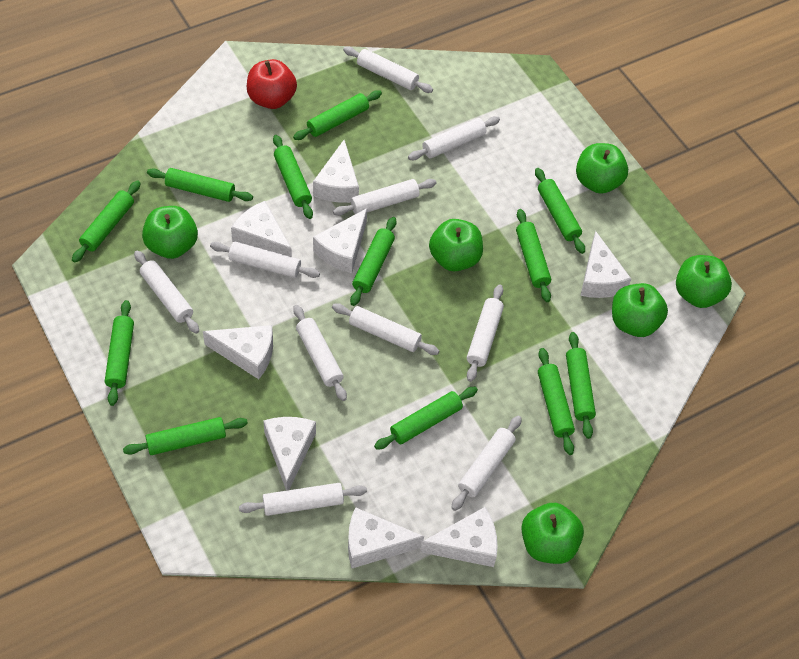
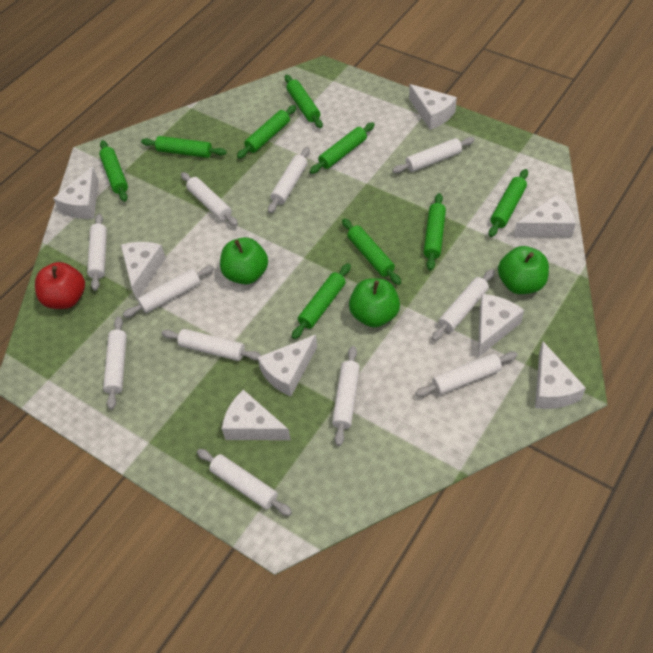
green apple: [142,206,198,259] [429,219,483,272] [521,503,584,564] [576,143,628,194] [612,283,668,337] [676,255,732,308] = 6 -> [220,237,268,284] [349,278,400,328] [498,246,549,294] = 3
green rolling pin: [72,181,140,262] [105,300,134,406] [123,417,248,455] [147,168,253,202] [273,135,313,219] [293,90,382,140] [350,217,396,306] [374,387,478,450] [516,209,551,302] [535,168,585,254] [538,348,575,455] [566,332,596,439] = 12 -> [99,140,128,202] [141,136,227,158] [237,105,297,158] [285,75,323,128] [292,263,351,339] [310,122,375,174] [342,218,401,285] [424,193,446,270] [489,169,528,237] = 9
white rolling pin: [134,250,199,334] [210,242,320,278] [239,483,367,516] [293,305,347,401] [332,303,439,355] [333,179,436,216] [343,46,433,93] [408,116,500,160] [451,416,522,511] [467,284,504,382] = 10 -> [87,213,107,291] [103,316,127,410] [123,265,214,318] [162,329,262,361] [181,172,238,226] [197,449,292,516] [268,147,310,213] [332,346,360,446] [392,137,475,173] [415,352,517,397] [432,269,495,341] = 11

